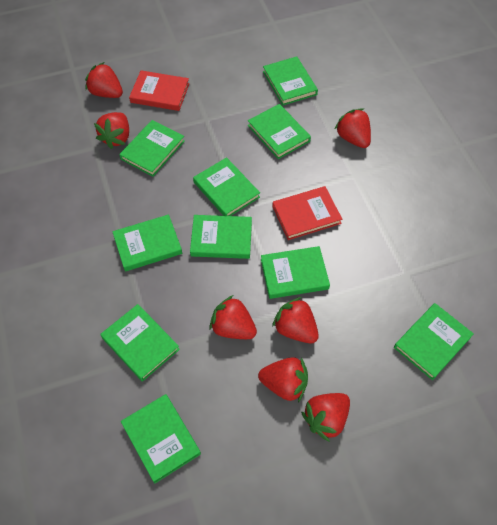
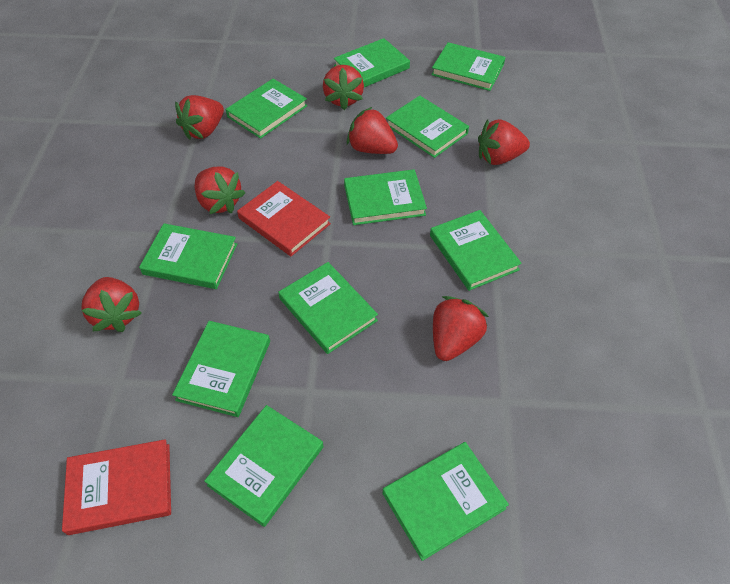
green book: [100,304,180,382] [112,215,182,271] [119,120,185,177] [121,394,201,484] [190,215,252,259] [193,157,260,216] [248,104,311,159] [261,246,330,299] [263,56,318,105] [394,303,474,380] = 10 -> [139,223,237,289] [172,321,270,417] [204,405,323,527] [226,79,307,139] [279,262,378,354] [334,38,410,87] [344,169,427,225] [383,442,509,561] [386,96,469,158] [430,210,522,291] [431,42,505,91] = 11

